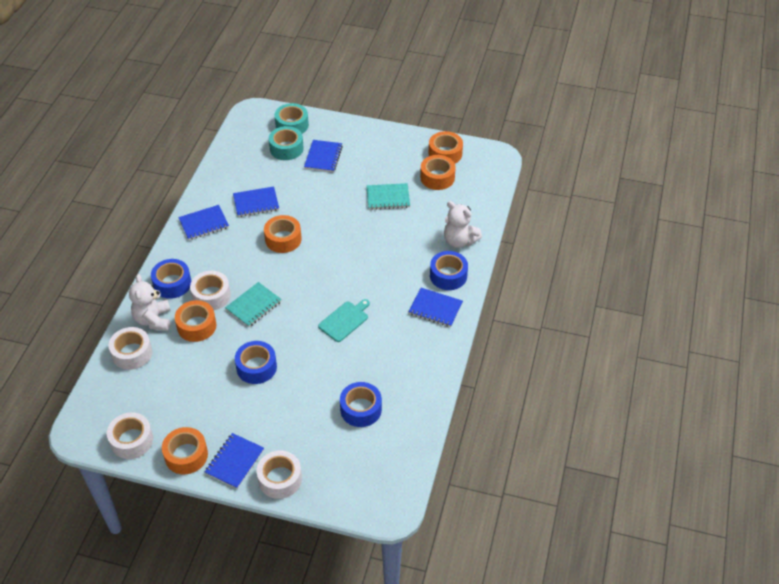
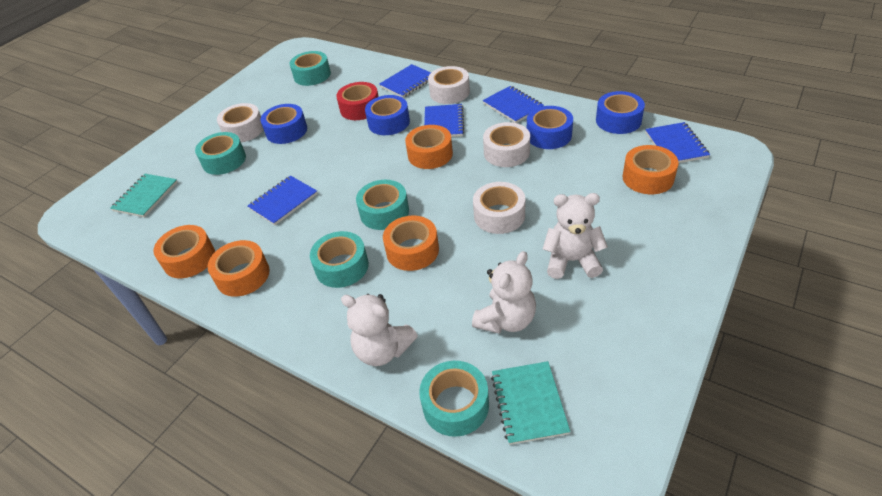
red tape: none = 0 -> [336,82,379,120] = 1
turquoise cutting board: [318,299,370,342] = 1 -> none = 0
turquoise tape: [269,126,304,160] [275,103,309,134] = 2 -> [195,132,246,175] [290,51,331,86] [310,231,369,288] [356,180,409,230] [419,361,489,437] = 5
white teddy bear: [129,274,170,331] [444,201,482,248] = 2 -> [341,294,418,366] [472,251,536,334] [543,193,608,279] = 3

